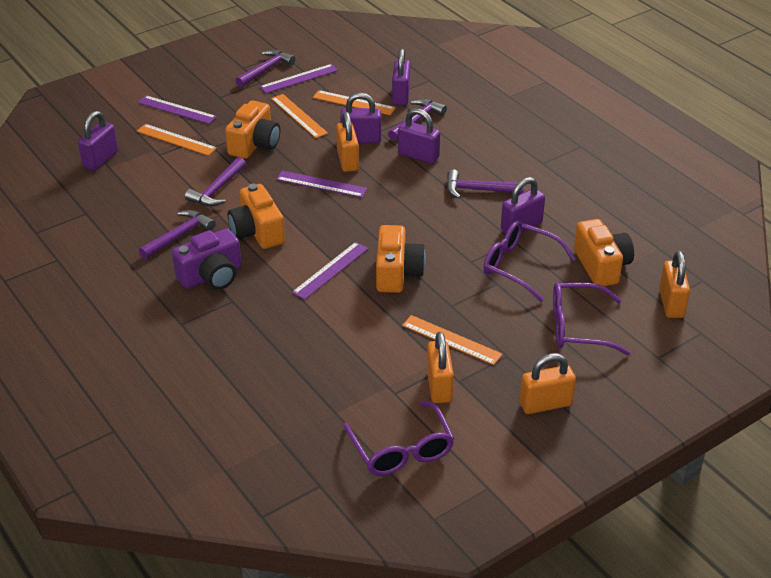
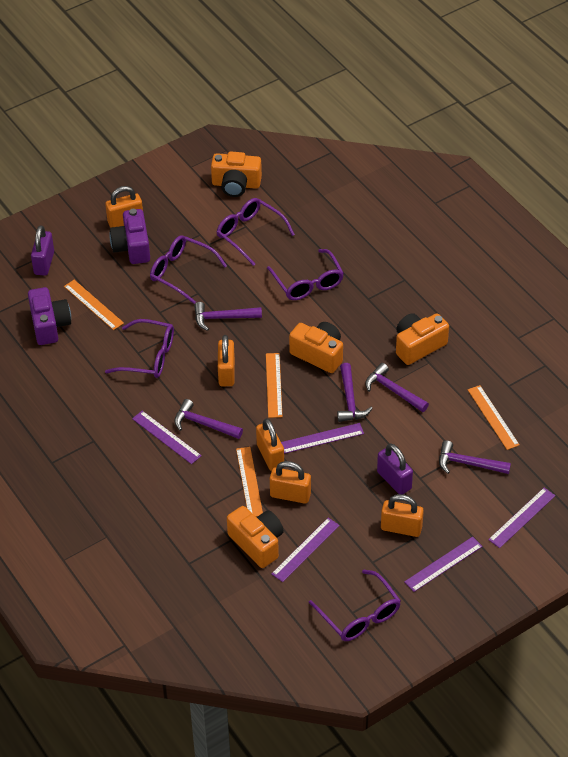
orange padlock: [336,112,359,172] [427,332,454,403] [520,353,576,414] [659,251,690,318] = 4 -> [105,186,143,228] [218,335,235,386] [256,418,284,471] [270,461,311,504] [381,494,424,537] = 5
purple camera: [172,228,242,290] = 1 -> [28,287,71,345] [109,209,150,264] = 2
purple glasses: [343,401,455,475] [483,221,576,302] [553,282,630,355] = 3 -> [105,319,174,378] [150,235,227,304] [217,198,295,266] [267,249,344,300] [309,570,401,641] = 5
purple padlock: [78,111,118,171] [340,92,381,143] [392,49,410,105] [398,108,440,164] [501,177,545,233] = 5 -> [31,225,54,276] [377,444,413,494] = 2
purple ruler: [138,95,217,124] [259,64,338,93] [276,171,367,198] [292,242,369,300] = 4 -> [132,411,202,464] [271,518,340,582] [281,423,364,454] [404,537,483,592] [488,488,555,548] = 5

